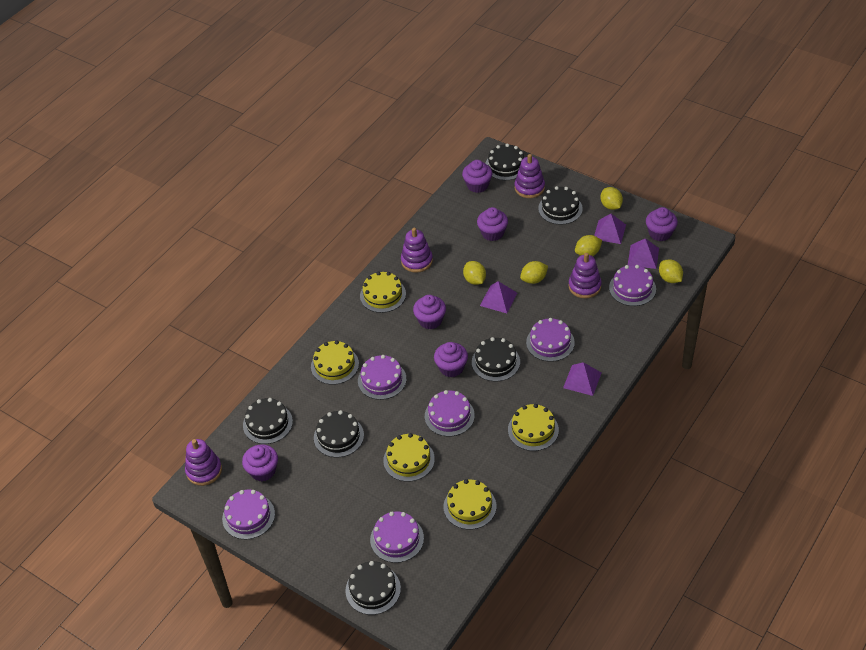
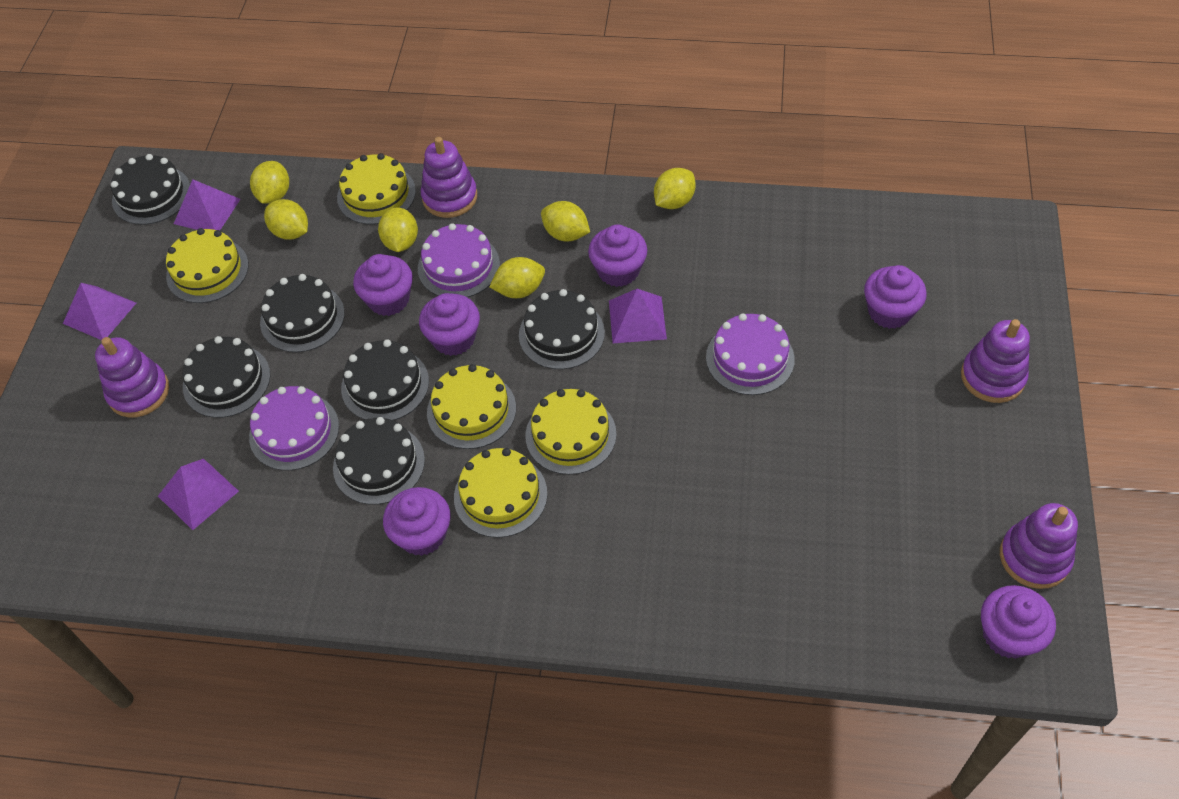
purple cake: [222,490,275,539] [358,355,406,400] [370,511,424,563] [425,390,475,436] [526,318,575,362] [609,265,656,306] = 6 -> [249,386,339,471] [418,223,500,297] [706,313,795,395] = 3
yellow lemon: [463,261,486,285] [520,261,548,284] [575,235,602,256] [600,187,623,210] [659,259,683,283] = 5 -> [250,161,289,204] [264,199,308,240] [378,207,418,252] [489,257,545,298] [541,201,590,242] [654,168,696,209] = 6

